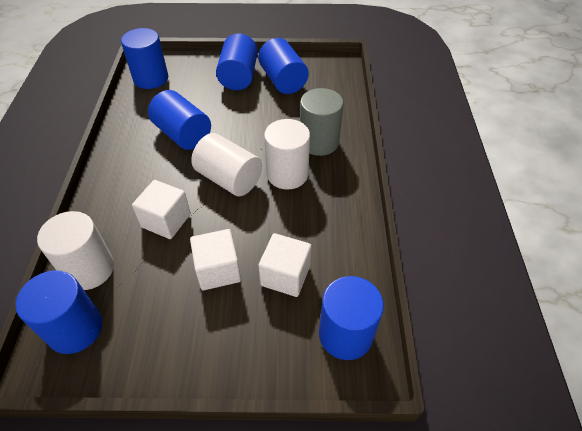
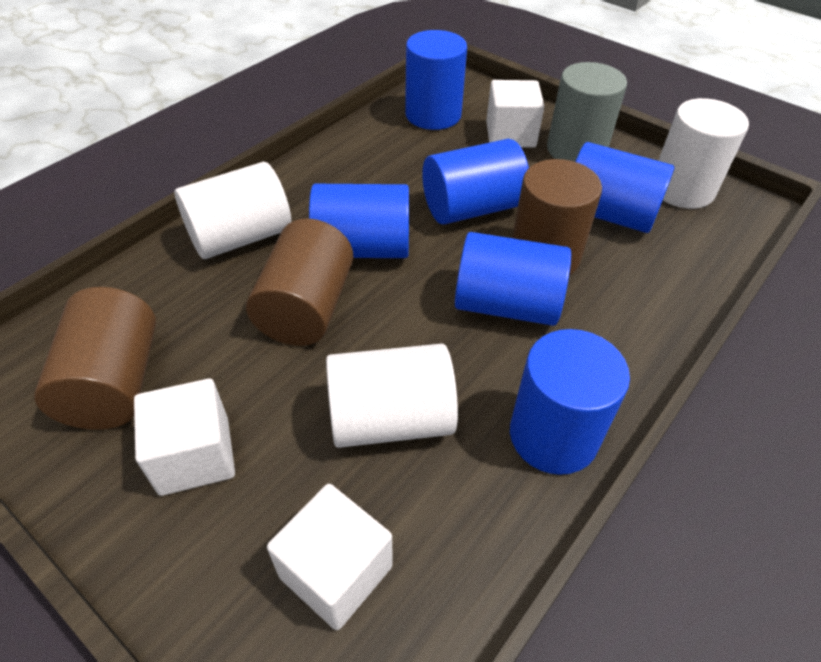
brown cylinder: none = 0 -> [34,287,156,430] [246,219,353,346] [512,159,602,275] = 3

